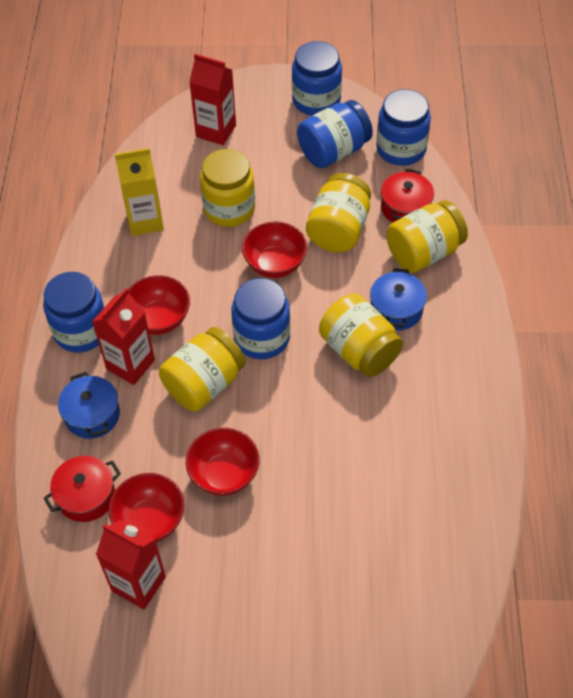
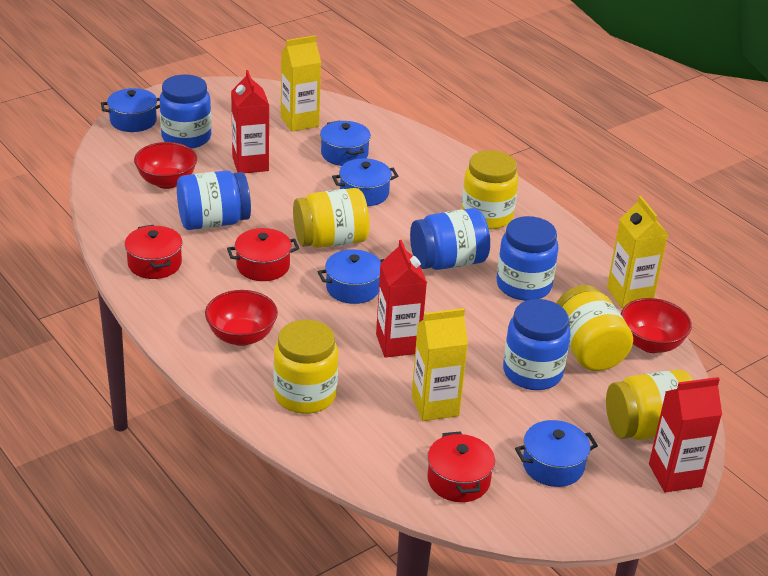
blue pot: [58,372,120,439] [370,268,427,330] = 2 -> [101,88,160,132] [318,249,384,304] [320,120,371,166] [332,158,398,206] [515,420,598,487] = 5
red bowl: [109,473,185,542] [128,275,190,335] [186,428,260,496] [242,222,307,278] = 4 -> [134,142,197,189] [205,290,278,346] [621,298,692,353] = 3
red pot: [44,456,121,522] [381,169,434,223] = 2 -> [125,225,183,279] [227,228,299,281] [427,431,495,502] = 3
yellow carton: [115,148,164,236] = 1 -> [281,35,321,132] [412,308,468,421] [607,196,668,308] = 3

